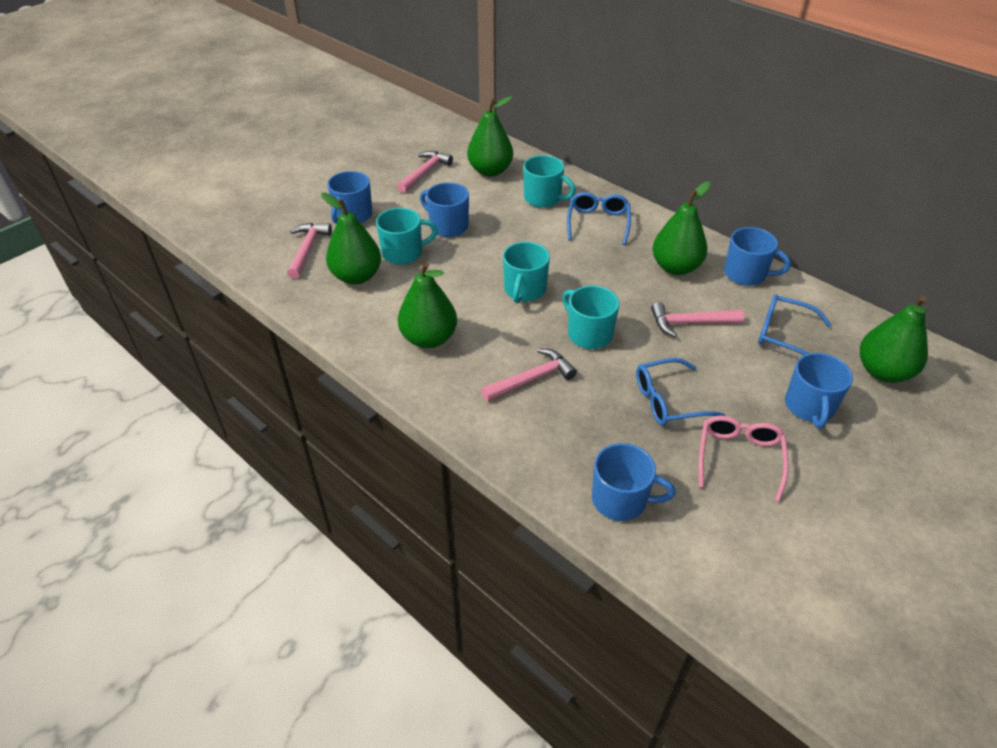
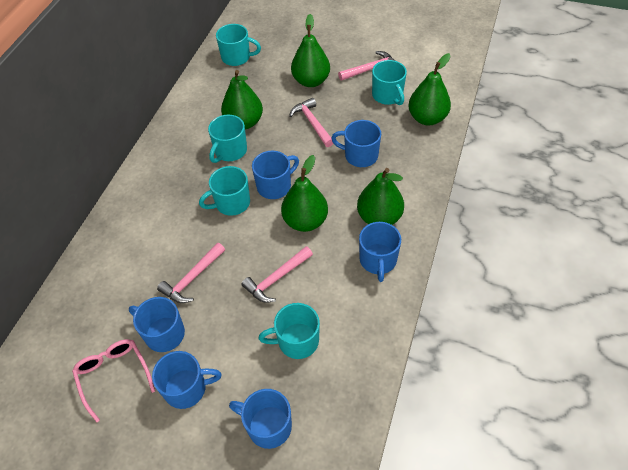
blue glasses: [567,192,631,245] [636,358,725,426] [758,294,832,355] = 3 -> none = 0
blue mug: [327,171,373,224] [420,182,469,237] [592,443,676,521] [724,227,791,286] [785,353,853,428] = 5 -> [129,297,185,352] [152,351,222,409] [229,389,292,449] [252,151,299,199] [331,120,381,167] [359,222,401,282] = 6
turquoise mug: [376,208,438,265] [503,242,550,303] [523,155,576,208] [562,285,619,349] = 4 -> [199,166,250,216] [208,115,247,163] [216,24,261,66] [259,303,320,359] [372,60,407,105] = 5

